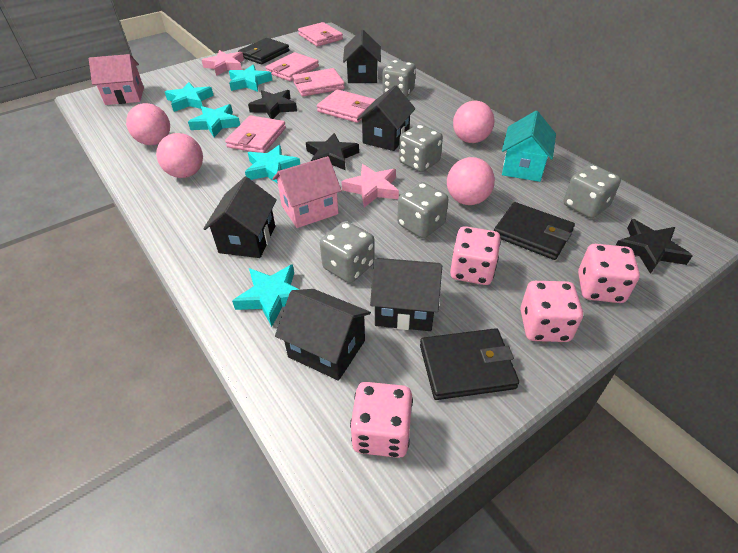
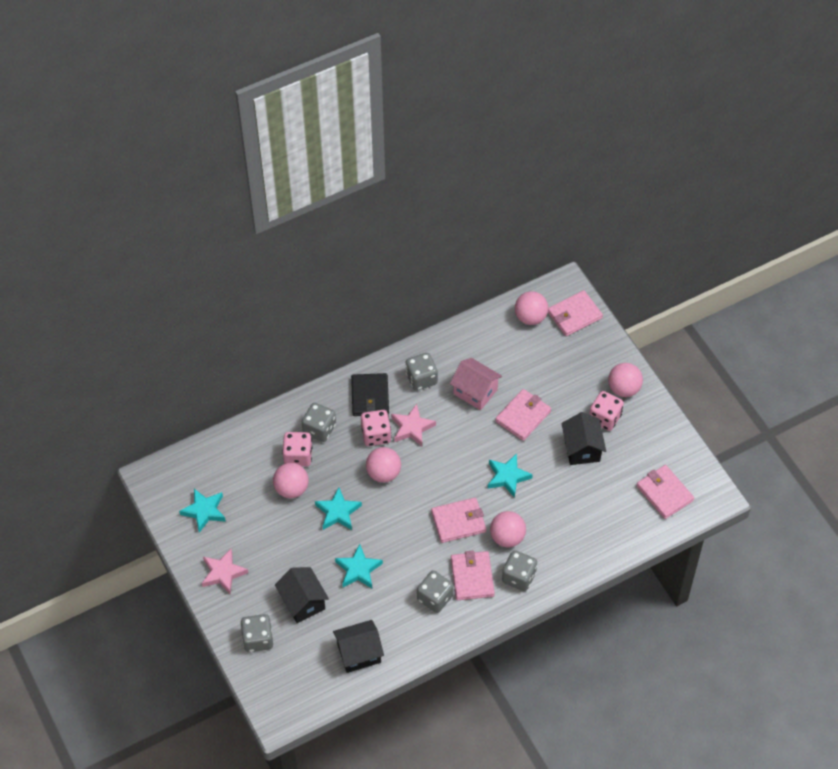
black house: [203,177,277,258] [275,289,371,381] [343,29,381,83] [357,85,415,151] [370,258,442,331] = 5 -> [275,567,329,623] [333,620,384,673] [562,412,606,465] = 3
black star: [248,90,297,119] [306,133,359,170] [616,219,693,274] = 3 -> none = 0
black wallet: [238,38,289,64] [420,328,519,400] [494,202,575,260] = 3 -> [351,373,389,416] = 1
pink ball: [126,103,170,145] [156,133,203,178] [447,157,495,205] [453,101,495,143] = 4 -> [273,463,309,498] [366,447,401,483] [490,511,526,548] [515,291,548,325] [608,363,643,397] = 5
pink dice: [350,382,413,458] [450,226,501,285] [520,281,583,342] [578,244,640,303] = 4 -> [282,432,312,467] [361,410,391,446] [589,391,624,431] = 3
pink house: [89,54,144,105] [273,156,342,228] = 2 -> [450,358,502,410] = 1
turquoise house: [502,111,556,182] = 1 -> none = 0
turquoise star: [165,82,214,112] [188,104,240,137] [229,65,272,92] [232,264,300,327] [245,145,300,183] = 5 -> [179,489,226,533] [315,487,362,530] [335,544,383,588] [488,453,533,498] = 4

